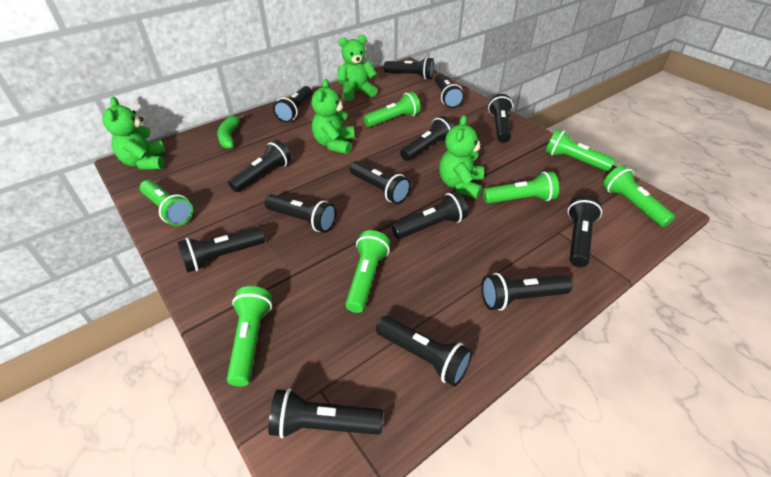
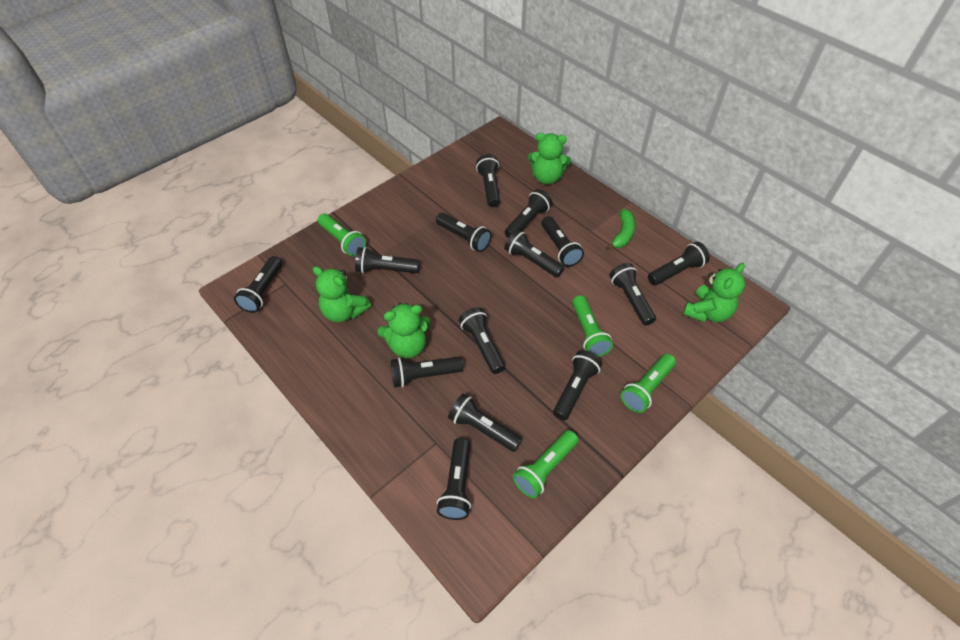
green flashlight: [140,180,193,226] [227,286,272,386] [345,230,390,313] [364,92,421,127] [483,171,559,204] [545,129,615,172] [603,165,675,227] = 7 -> [318,214,366,257] [513,430,578,498] [572,295,613,357] [621,354,676,413] = 4

